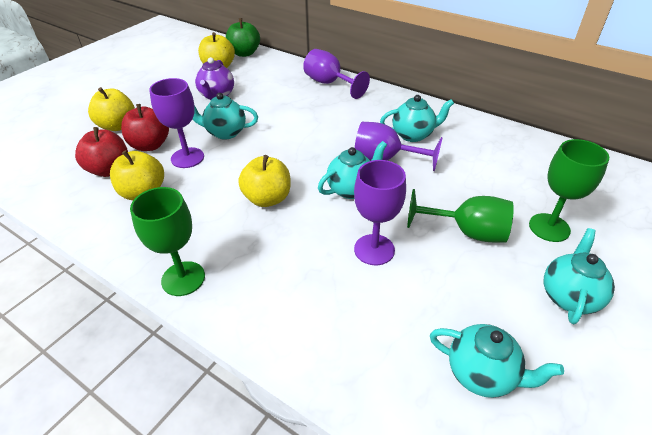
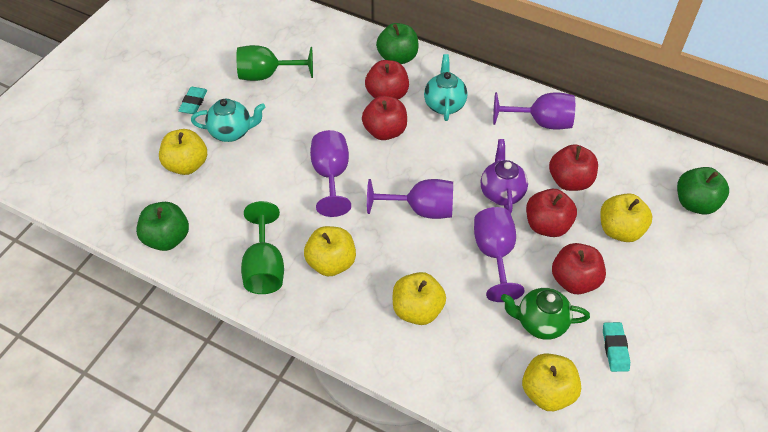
green apple: [226,18,260,57] = 1 -> [136,202,189,251] [376,23,419,64] [677,167,729,214] = 3
green goblet: [130,187,205,296] [407,189,514,243] [529,139,609,242] = 3 -> [236,45,313,81] [241,201,284,294] = 2
green teapot: none = 0 -> [501,288,590,340] = 1
red apple: [75,127,128,177] [121,104,169,151] = 2 -> [362,96,407,140] [365,60,409,100] [526,189,577,237] [549,144,598,191] [552,243,606,295] = 5
turquoise eraser: none = 0 -> [178,87,207,114] [603,322,630,372] = 2
turquoise teapot: [193,93,258,140] [318,141,387,199] [380,95,454,142] [430,324,564,398] [544,228,615,324] = 5 -> [191,99,265,142] [424,54,467,121] = 2
yellow apple: [88,87,135,131] [110,150,164,200] [198,32,235,68] [238,155,291,207] = 4 -> [159,129,207,175] [304,226,356,276] [393,272,446,325] [522,353,581,411] [600,193,652,242] = 5

